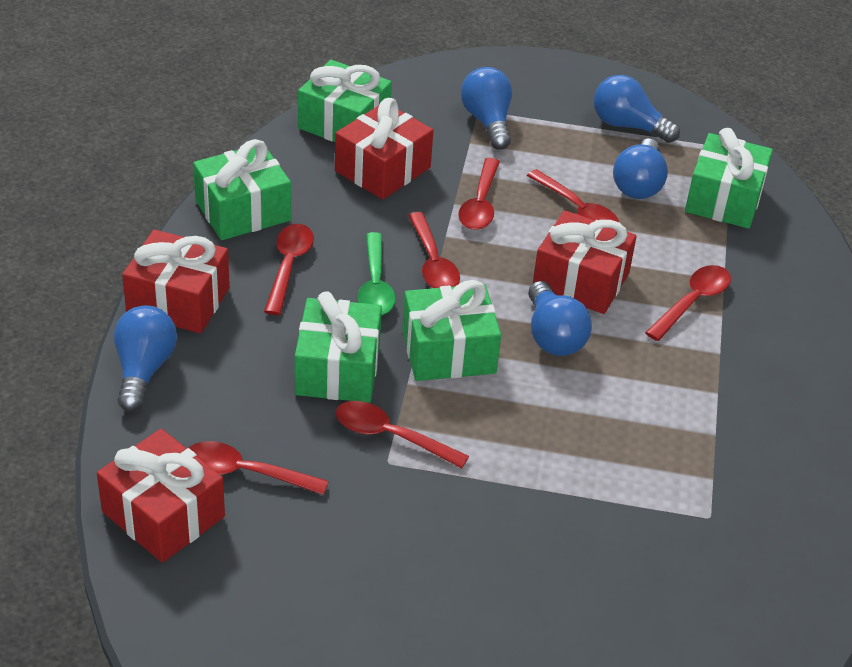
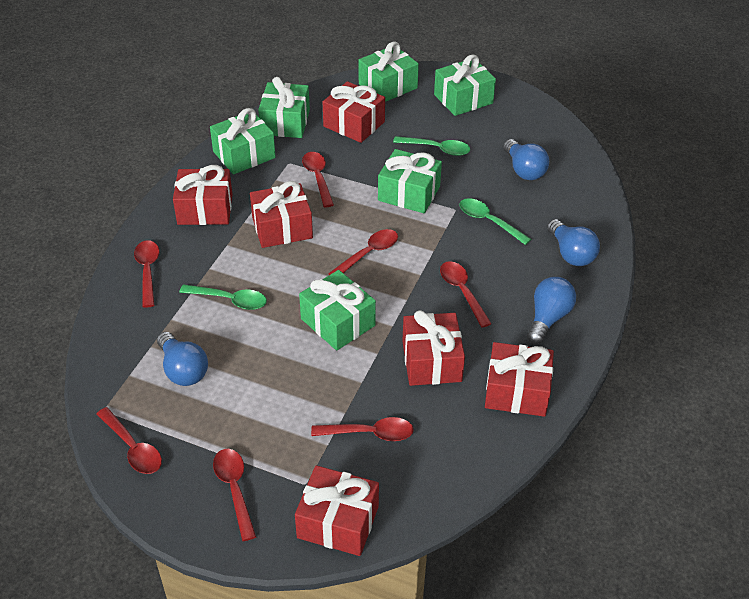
blue light bulb: [114,305,177,412] [461,67,512,150] [528,281,592,356] [594,75,680,143] [613,139,668,199] = 5 -> [157,332,208,386] [503,139,549,180] [527,277,576,344] [547,219,600,266] = 4
green gift: [193,139,291,240] [295,291,382,403] [298,60,392,142] [402,280,501,381] [685,128,773,228] = 5 -> [210,108,276,174] [258,77,310,138] [299,270,376,351] [359,42,419,102] [378,149,442,213] [434,55,496,116] = 6
green spoon: [358,232,396,315] = 1 -> [179,284,267,310] [393,136,470,156] [459,198,531,245] = 3
red gift: [97,429,225,563] [122,230,230,333] [335,98,433,199] [533,210,637,314] = 4 -> [173,165,232,225] [250,181,313,248] [295,465,379,556] [323,81,385,143] [402,310,465,386] [485,342,554,417] = 6

